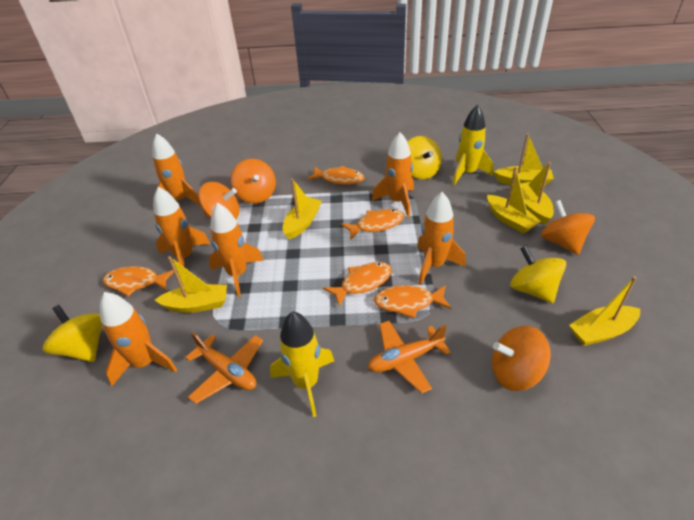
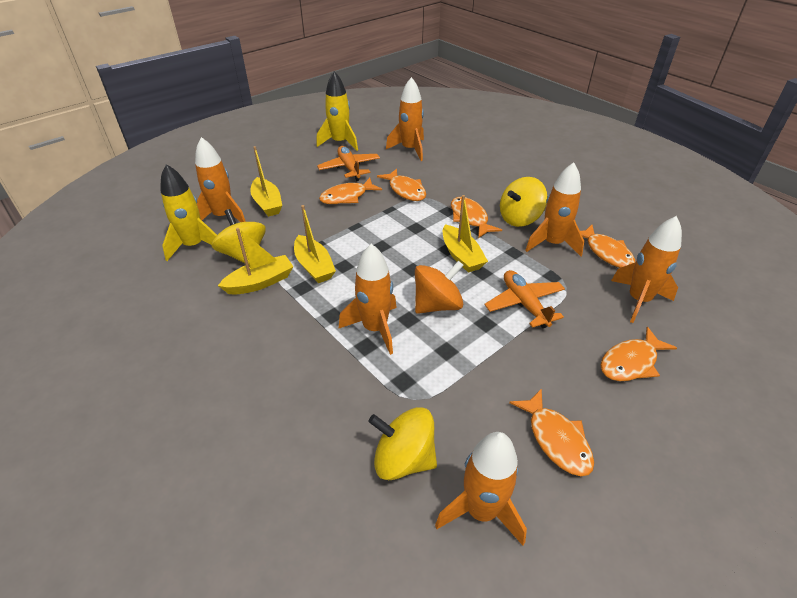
orange fish: [103,266,174,296] [307,166,365,185] [323,262,392,306] [341,209,404,240] [374,285,451,318] = 5 -> [319,178,382,204] [377,169,426,201] [451,197,502,238] [509,388,594,476] [580,225,636,268] [601,327,677,381] = 6
orange spinning top: [199,182,240,219] [231,159,276,203] [492,326,551,391] [541,200,595,255] = 4 -> [415,260,464,314] = 1
yellow boat: [155,256,227,313] [283,178,322,240] [487,167,541,234] [494,133,554,186] [520,162,554,224] [569,276,640,346] = 6 -> [218,228,293,295] [250,146,282,217] [294,205,336,283] [443,195,488,273] = 4

